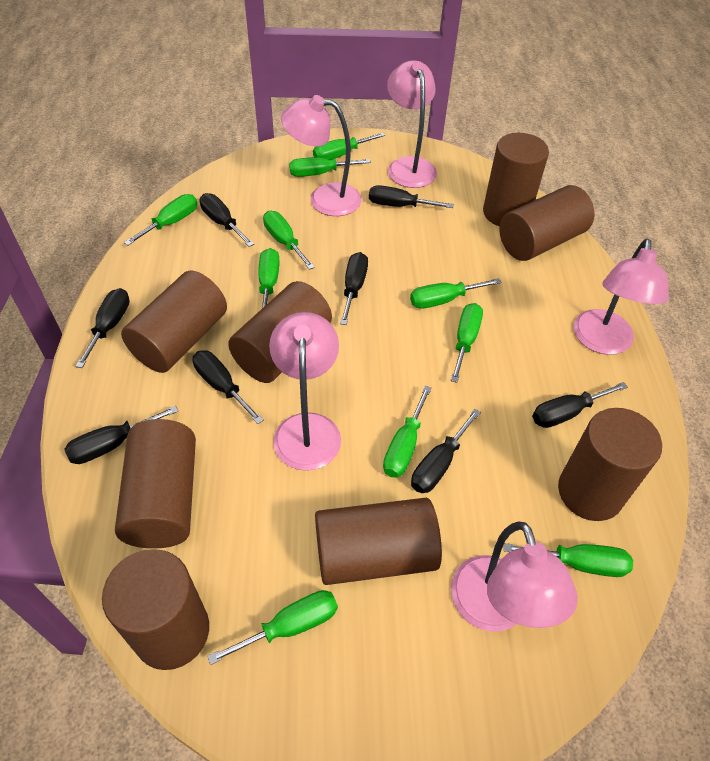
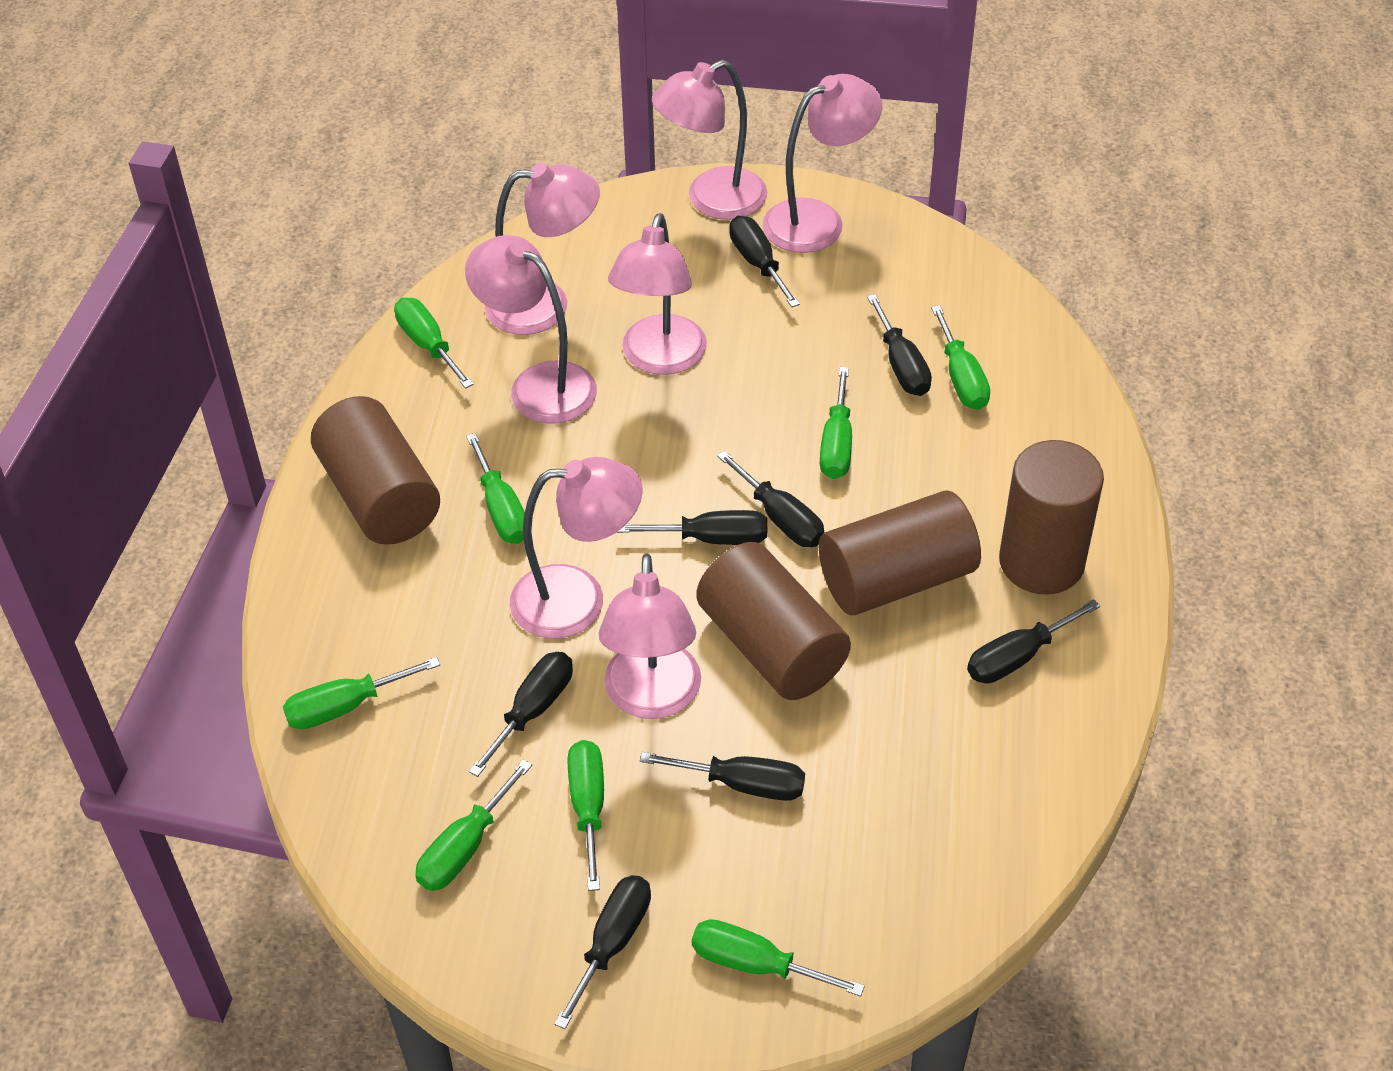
brown cylinder: [102,549,209,670] [115,419,196,549] [121,271,227,373] [228,281,332,383] [315,498,442,585] [483,133,549,226] [499,185,594,261] [558,408,662,521] = 8 -> [311,396,440,545] [696,542,851,700] [819,490,981,615] [999,440,1104,594] = 4
green screwdriver: [124,194,197,246] [207,590,338,665] [258,248,280,308] [263,211,315,270] [289,157,371,177] [313,132,386,160] [383,386,432,478] [410,278,502,309] [450,303,483,383] [504,543,633,577] = 10 -> [283,657,440,729] [394,298,474,389] [415,759,532,891] [466,433,525,544] [568,740,604,891] [692,919,865,997] [820,367,852,479] [931,305,990,410] = 8
pink lamp: [269,312,341,471] [281,95,361,216] [387,60,437,188] [451,521,578,632] [574,239,669,355] = 5 -> [465,235,597,424] [485,163,600,335] [510,457,642,639] [599,553,701,719] [608,213,707,375] [652,60,767,220] [763,74,882,253] = 7

